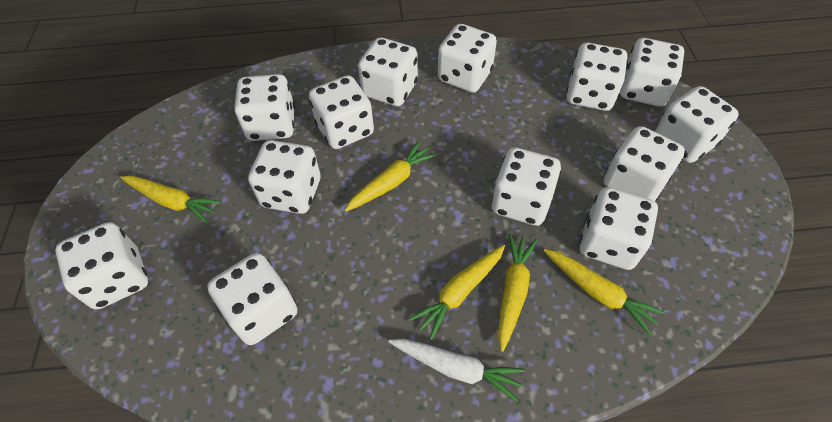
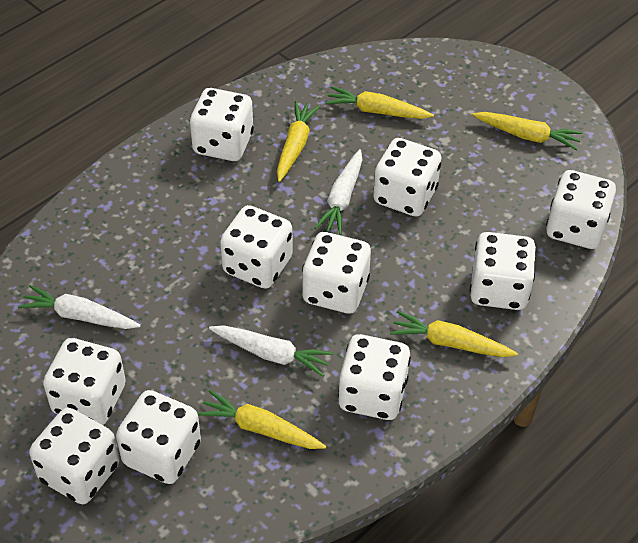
white carrot: [389,339,525,402] = 1 -> [18,285,141,329] [209,325,333,377] [314,149,362,235] = 3
white dice: [55,222,148,310] [207,253,297,345] [234,74,295,141] [248,140,321,214] [309,75,374,149] [358,37,418,107] [438,24,497,93] [491,147,561,226] [566,43,628,111] [579,187,658,270] [604,126,685,201] [620,38,684,106] [655,86,739,163] = 13 -> [29,408,120,504] [43,338,126,425] [116,390,201,484] [190,88,254,161] [220,205,293,289] [302,232,371,314] [338,334,411,420] [373,138,441,217] [470,232,536,310] [546,170,616,249] = 10

